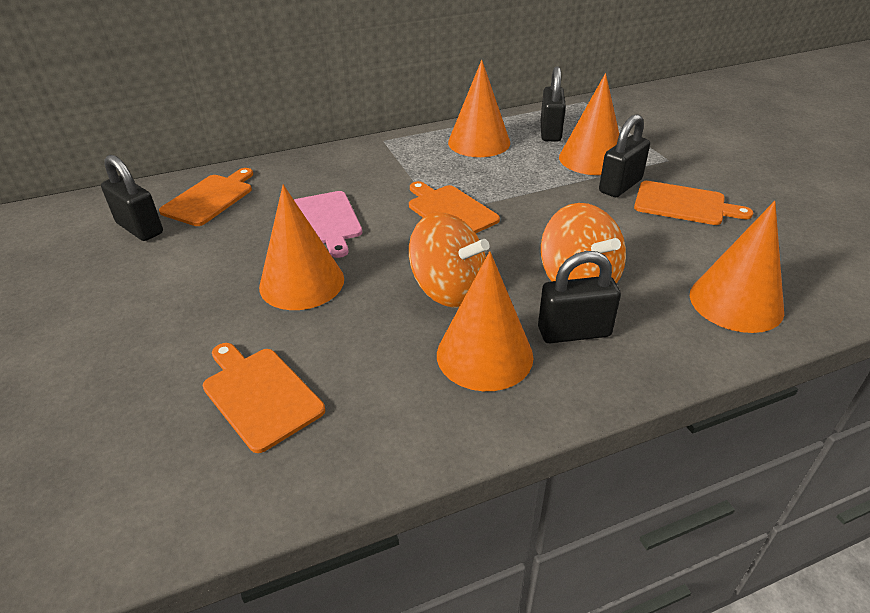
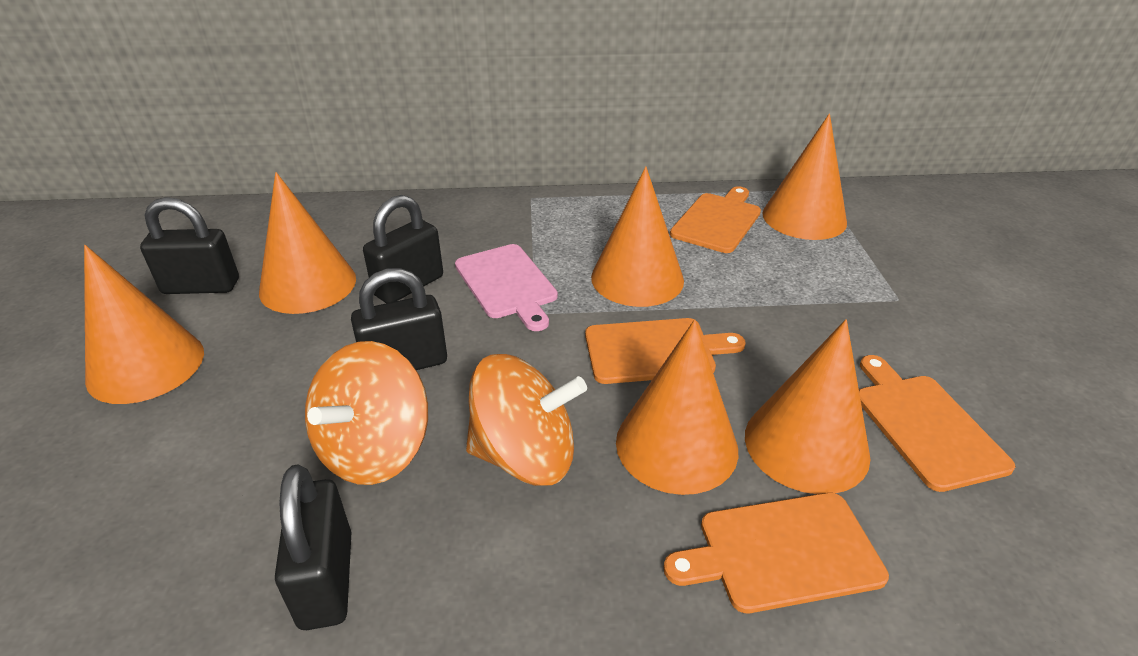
orange cone: [259,185,344,310] [437,251,533,391] [448,60,510,157] [559,73,619,175] [690,201,784,333] = 5 -> [84,245,204,404] [259,172,356,314] [591,166,684,307] [616,319,738,495] [745,319,871,494] [763,113,847,240] = 6

